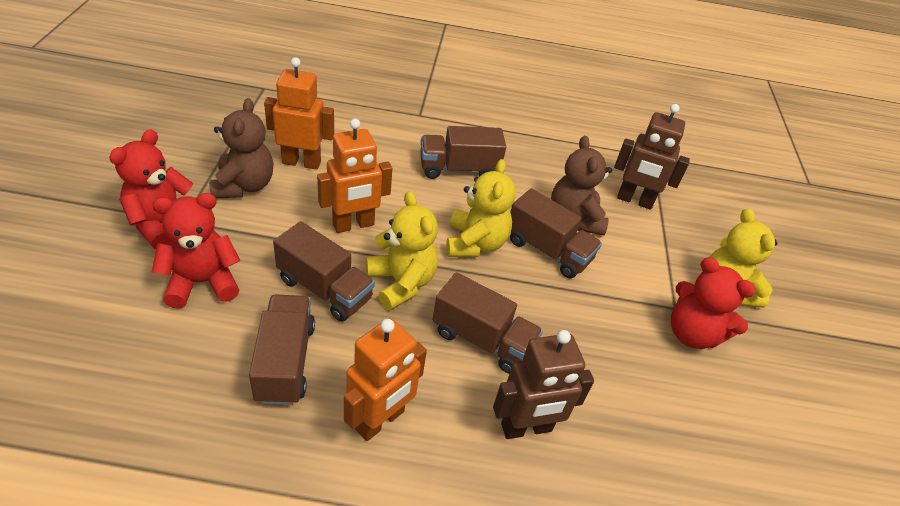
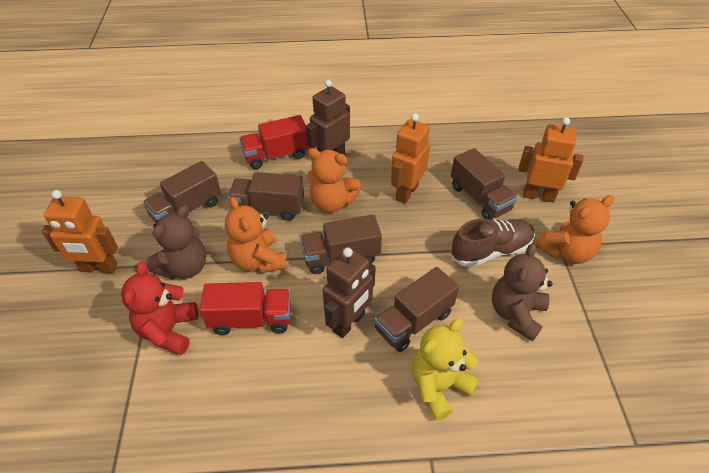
brown shoe: none = 0 -> [451,219,535,267] = 1
orange teddy bear: none = 0 -> [225,197,287,273] [307,148,361,213] [535,195,614,264] = 3
red teddy bear: [109,129,193,249] [152,193,240,309] [671,257,756,349] = 3 -> [121,261,198,355] = 1
red truck: none = 0 -> [200,282,291,335] [239,115,309,169] = 2
yellow teddy bear: [366,191,438,310] [446,159,516,257] [710,208,777,308] = 3 -> [412,318,480,421] = 1

